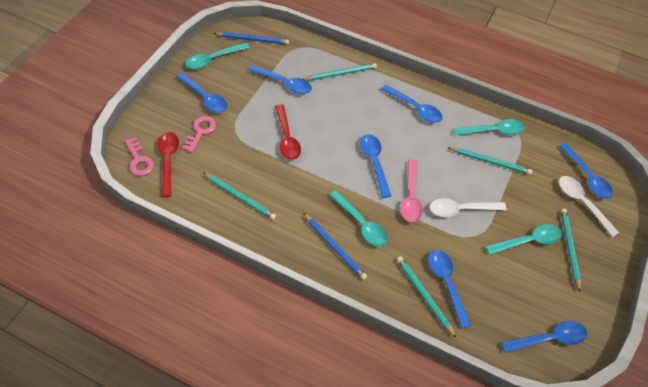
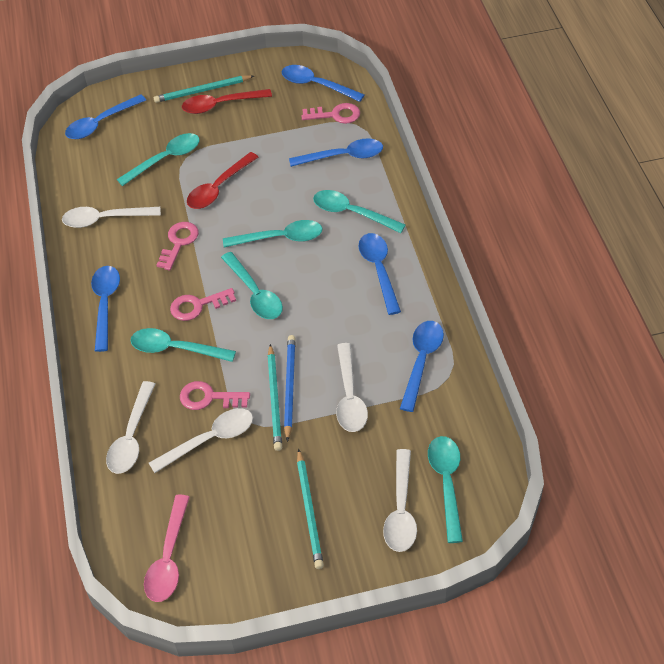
blue pencil: [213,32,289,45] [303,213,367,280] = 2 -> [284,335,296,442] = 1
blue spoon: [176,73,228,113] [248,65,312,94] [360,134,391,198] [381,85,442,123] [428,250,472,329] [501,321,587,353] [559,143,613,199] = 7 -> [65,94,146,139] [91,266,120,352] [282,65,364,102] [289,139,383,167] [359,233,401,315] [400,321,444,412] = 6
pink key: [125,137,154,176] [182,116,216,153] = 2 -> [156,222,199,270] [170,288,236,321] [180,381,250,410] [301,103,360,124] = 4
turquoise pencil: [203,173,276,220] [303,63,377,80] [397,256,456,338] [447,147,532,175] [561,209,581,292] = 5 -> [154,75,254,103] [267,344,282,451] [297,449,324,569] = 3
turquoise spoon: [185,43,250,69] [329,190,388,247] [453,119,525,135] [485,224,562,255] = 4 -> [117,133,200,186] [131,328,236,362] [221,252,283,319] [223,220,323,247] [313,190,406,233] [428,436,463,543] = 6
white spoon: [430,198,507,217] [559,176,619,237] = 2 -> [62,207,161,228] [106,381,155,474] [149,408,253,473] [336,343,368,432] [383,449,417,552] = 5

